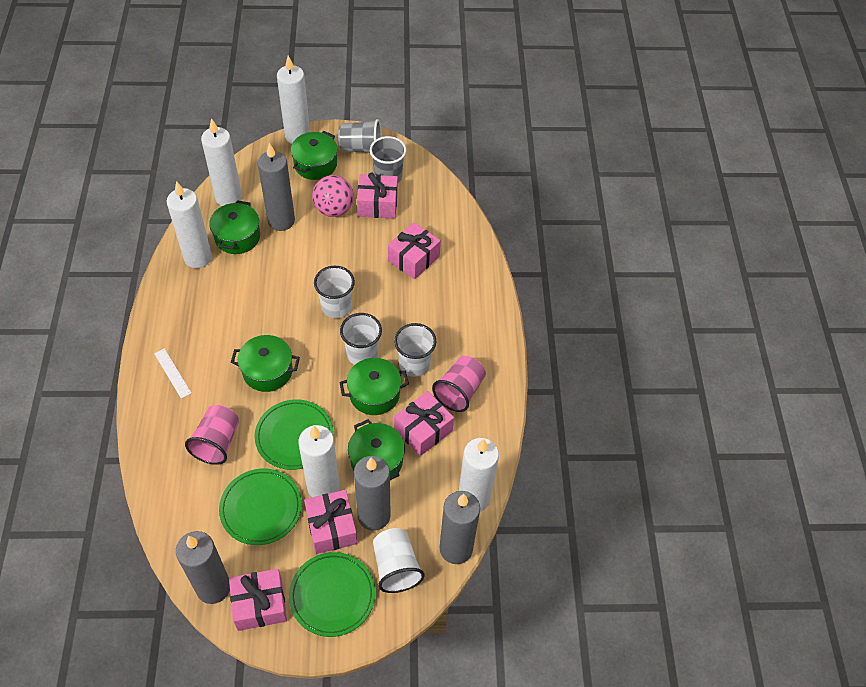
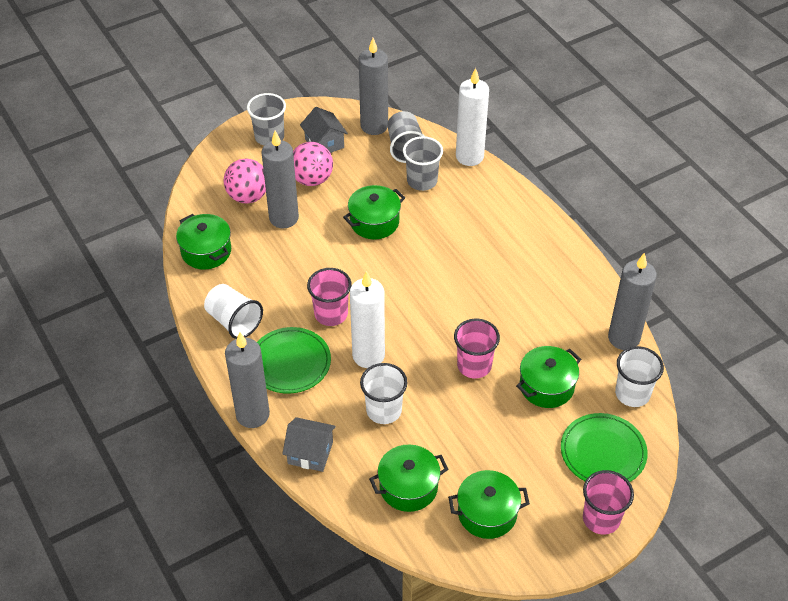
green plate: [219,469,302,545] [255,399,334,470] [289,552,375,637] = 3 -> [257,327,331,394] [561,413,648,482] = 2
grey cup: [338,119,382,153] [370,136,406,183] = 2 -> [247,93,286,145] [387,111,424,163] [403,136,443,191] = 3
grey house: none = 0 -> [282,417,336,472] [300,107,348,153] = 2
pink ball: [312,175,354,217] = 1 -> [224,159,266,204] [293,142,333,186] = 2
pink cup: [185,405,239,465] [432,356,486,412] = 2 -> [307,268,352,326] [454,319,500,378] [583,470,634,535] = 3
pink gift: [229,569,287,631] [304,490,357,554] [357,172,398,219] [388,222,441,279] [394,391,454,456] = 5 -> none = 0
white candle: [167,181,212,268] [201,118,242,206] [277,56,310,144] [298,425,339,497] [459,438,499,512] = 5 -> [350,271,385,368] [456,68,489,166] = 2
white cup: [314,266,355,318] [340,313,382,365] [373,528,424,593] [394,323,436,377] = 4 -> [204,284,263,339] [360,363,407,424] [615,346,664,407] = 3
white ruler: [154,348,191,399] = 1 -> none = 0

